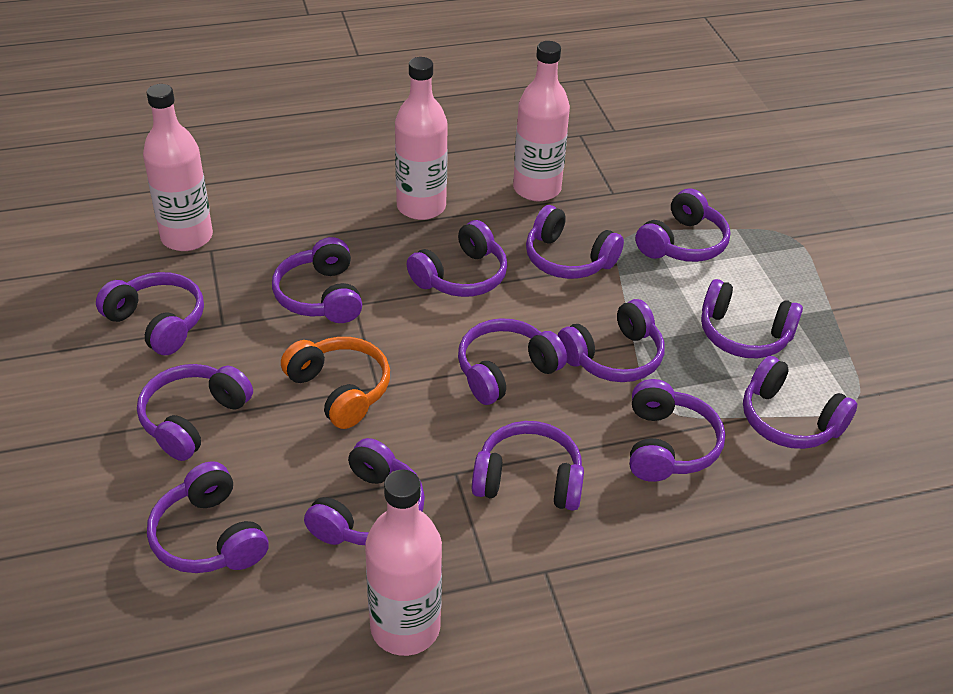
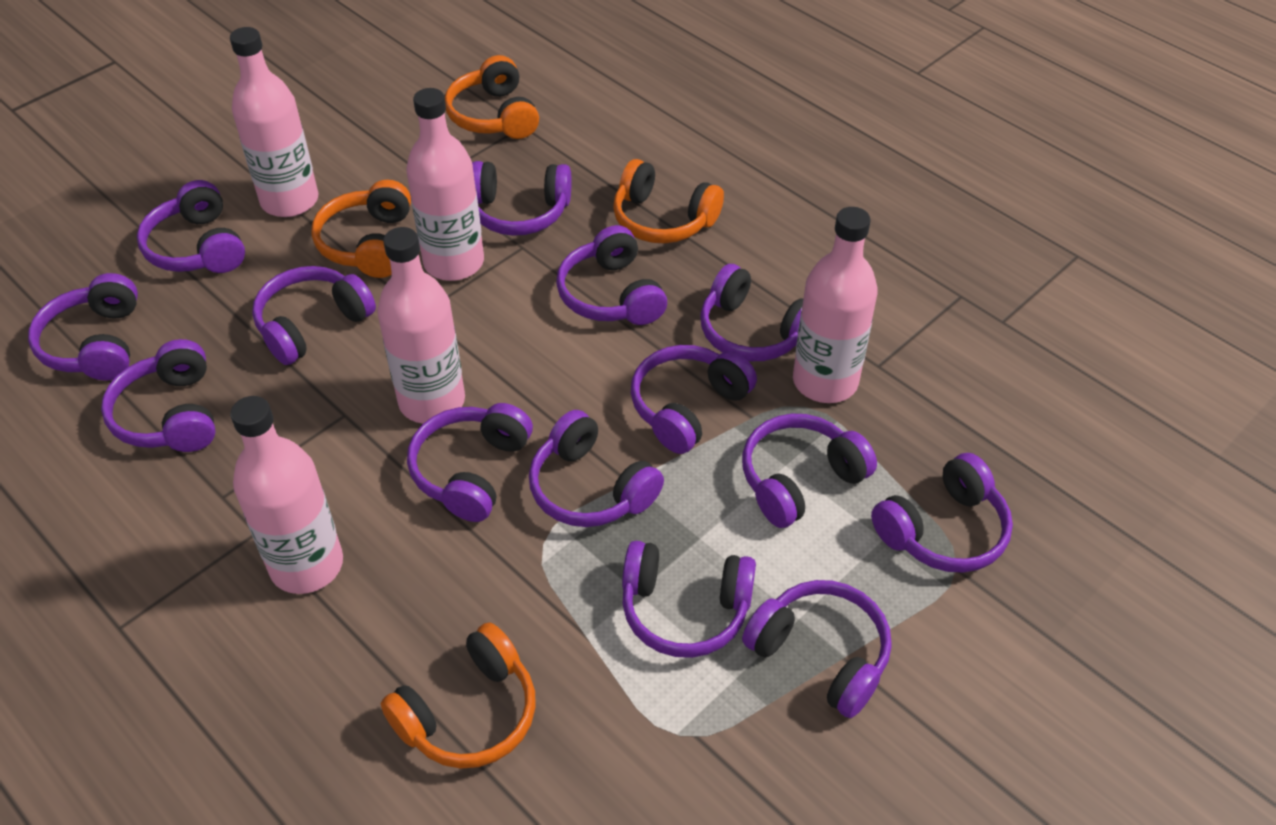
orange headphones: [281,337,390,429] = 1 -> [311,180,411,278] [381,622,536,769] [445,55,539,139] [613,159,724,243] = 4
pink bottle: [143,84,213,251] [365,470,442,656] [395,57,448,220] [513,41,570,201] = 4 -> [230,27,319,217] [230,396,343,594] [377,227,465,424] [406,88,484,281] [793,207,878,403] = 5

